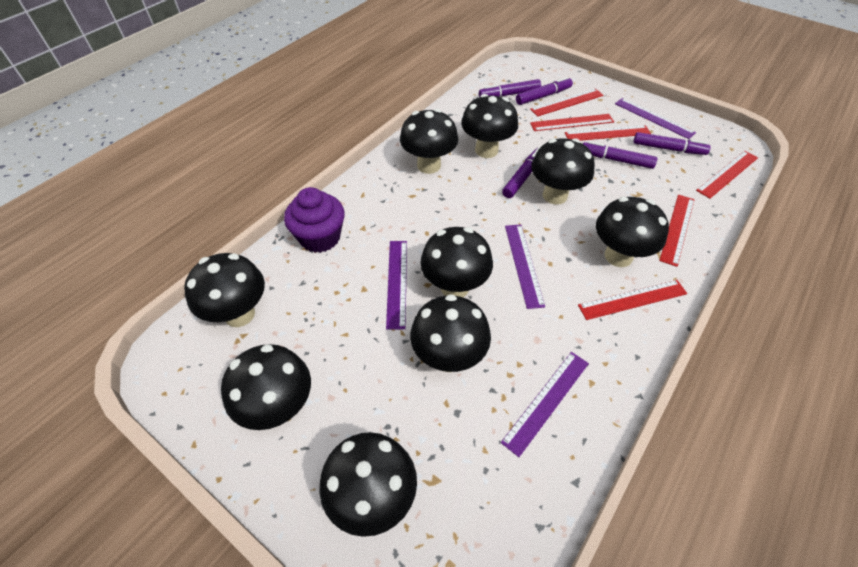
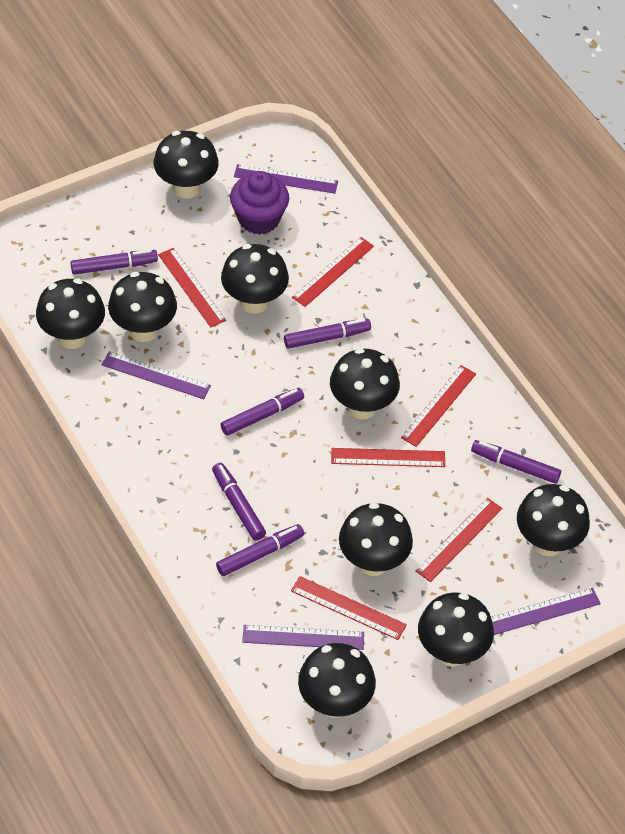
purple marker: [479,79,541,97] [502,147,539,198] [516,77,573,105] [583,141,658,169] [633,132,711,155] = 5 -> [71,249,158,275] [212,463,266,541] [216,524,304,576] [220,388,304,436] [284,319,371,349] [471,440,561,484] = 6

